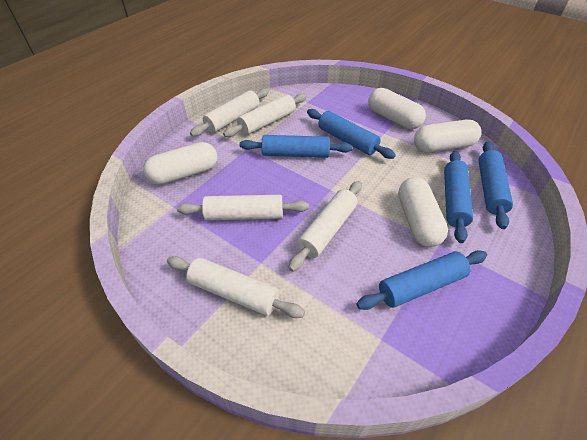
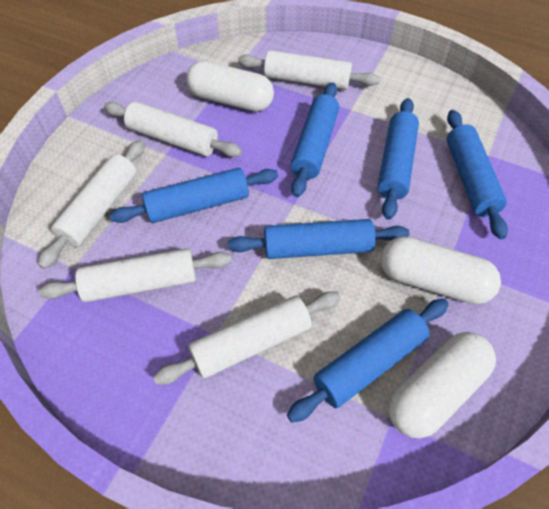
blue rolling pin: [240,135,353,158] [307,109,396,159] [357,250,487,310] [444,151,473,243] [478,141,513,229] = 5 -> [109,168,278,223] [228,219,409,259] [287,299,449,423] [290,82,339,197] [377,98,419,220] [447,110,508,239] = 6
white capsule: [143,142,217,185] [368,88,426,129] [398,177,448,247] [414,119,482,153] = 4 -> [186,61,274,112] [381,236,501,304] [388,332,496,438] = 3

